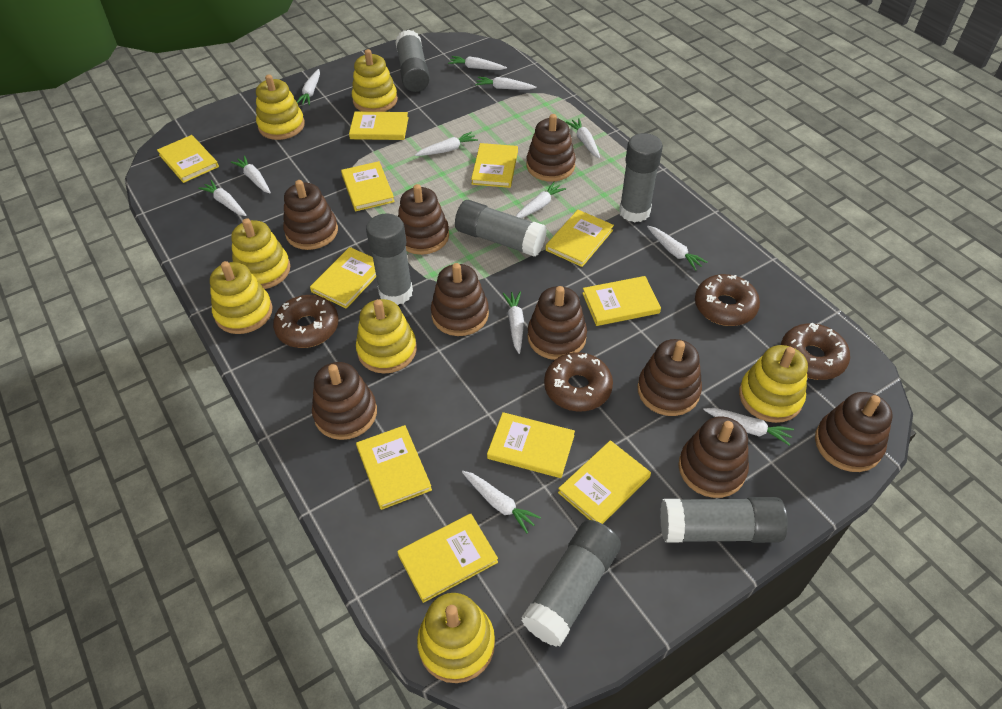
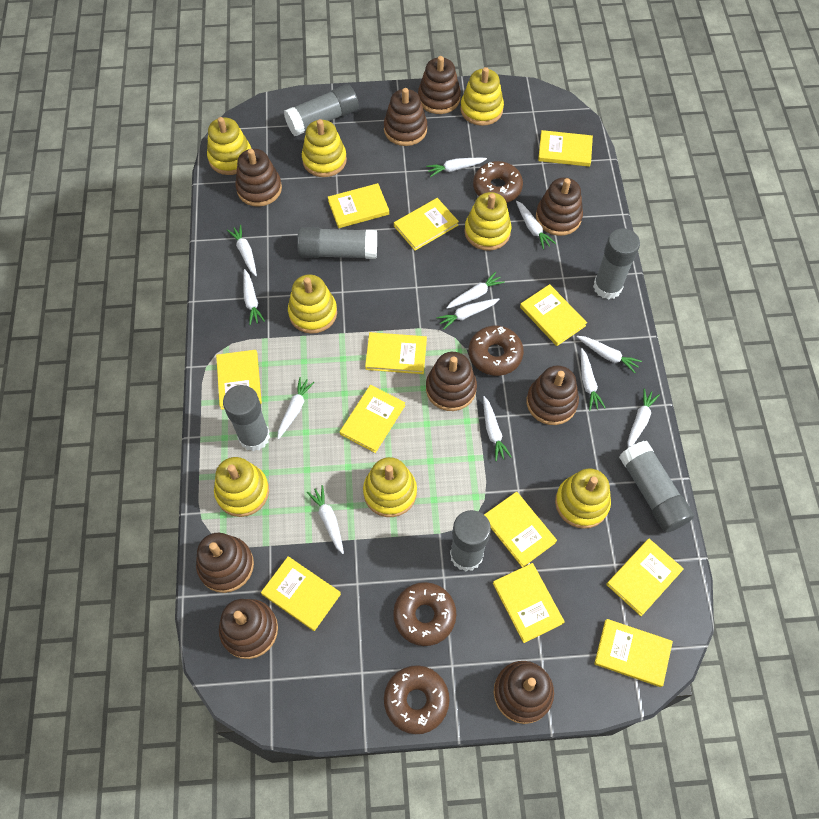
yellow book: [157,135,219,183] [310,247,376,309] [341,161,395,211] [349,111,409,140] [356,425,432,510] [397,514,498,603] [471,143,518,188] [487,412,575,478] [545,210,614,267] [558,440,651,524] [582,276,661,326] = 11 -> [216,350,262,410] [261,556,341,631] [328,183,389,228] [340,385,405,453] [365,332,427,374] [394,198,459,251] [484,492,557,568] [493,563,565,643] [520,284,587,346] [538,130,593,167] [594,619,673,687] [606,539,684,616] = 12
yellow stacking toy: [210,261,273,334] [231,218,290,289] [256,75,305,140] [352,49,398,112] [356,299,417,374] [417,593,495,683] [739,345,808,423] = 7 -> [207,117,251,175] [214,457,269,517] [288,274,337,334] [302,119,347,177] [363,457,417,517] [460,67,504,126] [464,192,511,251] [555,468,611,529] = 8

